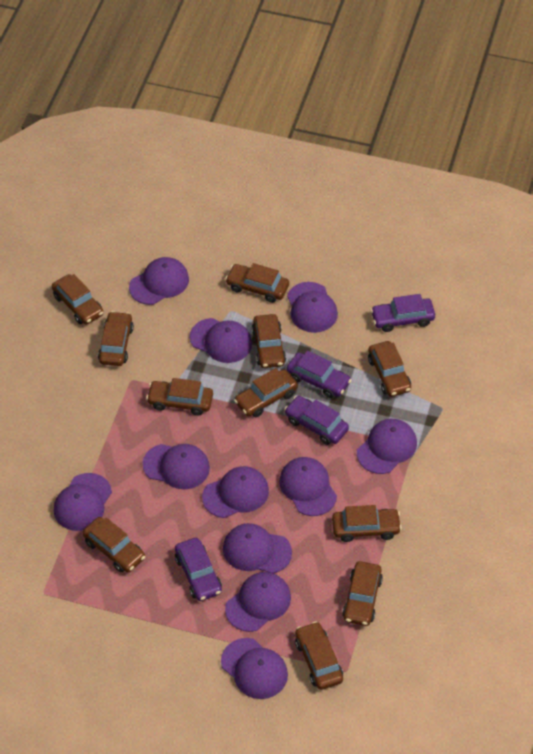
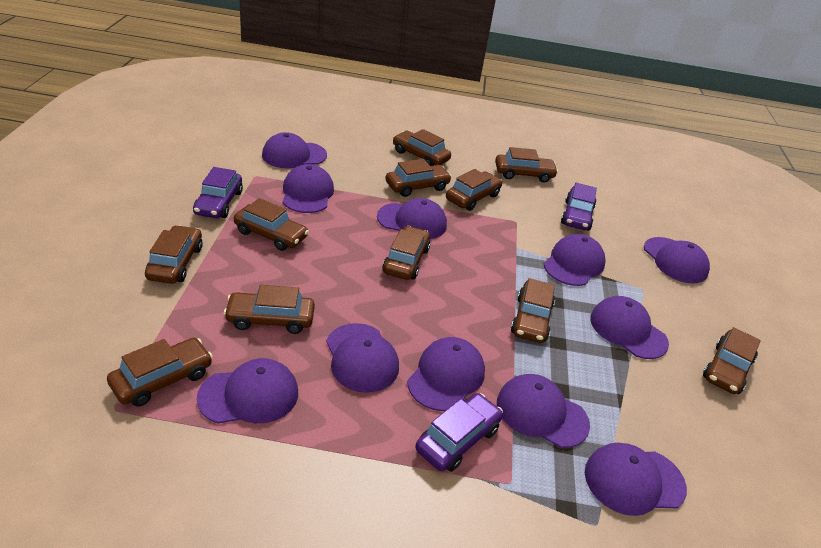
purple car: [175,538,222,601] [284,396,349,445] [287,350,351,398] [371,294,435,332] = 4 -> [193,167,243,218] [415,393,503,472] [561,183,597,231] = 3

